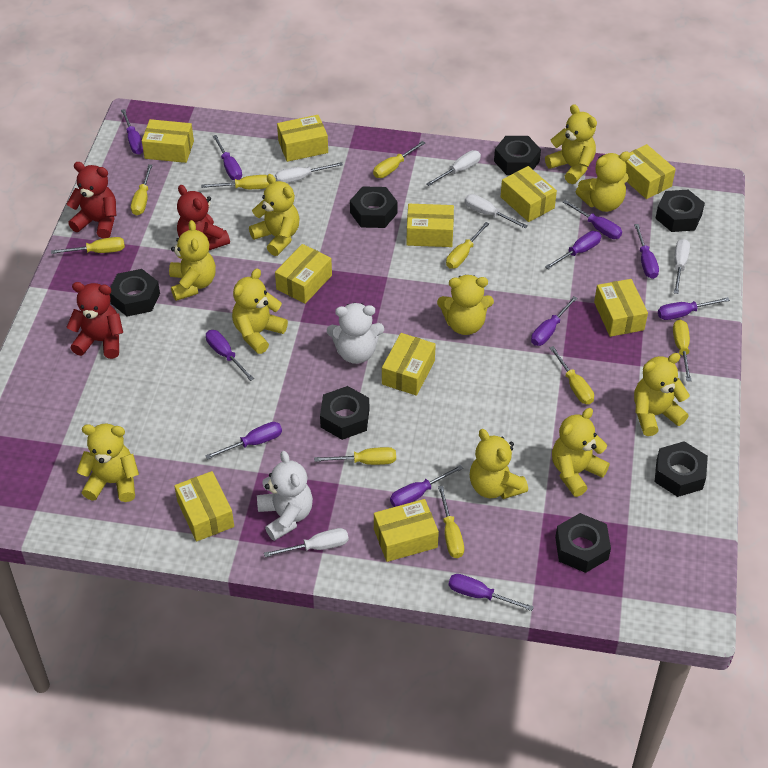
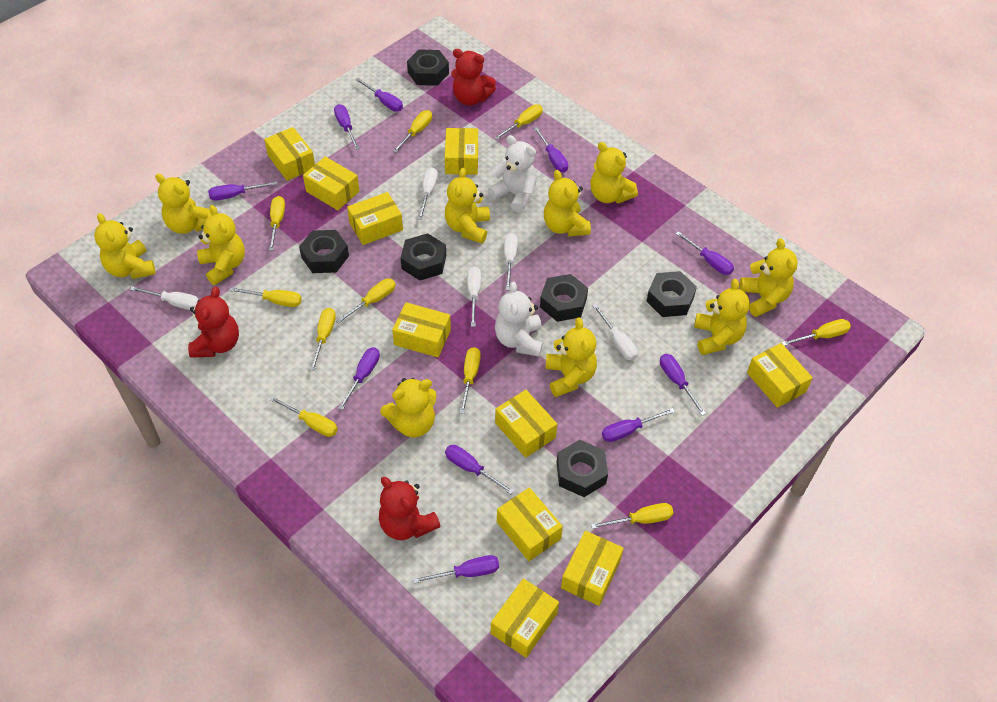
black nut: [110,269,160,317] [320,386,369,440] [350,186,397,228] [494,136,541,175] [555,513,611,573] [655,190,705,232] [655,441,708,497] = 7 -> [299,230,349,273] [401,233,446,280] [407,49,449,86] [540,274,588,322] [557,440,608,497] [646,271,697,317] = 6
purple screwdriver: [121,109,143,155] [205,422,282,459] [206,330,254,381] [213,135,242,180] [390,465,463,507] [449,574,534,611] [531,296,577,346] [545,231,601,269] [563,200,622,239] [634,224,659,279] [658,297,730,320] = 11 -> [208,181,278,201] [334,104,360,150] [338,347,380,410] [355,78,403,112] [413,555,499,583] [445,445,514,494] [534,127,568,172] [602,408,675,442] [660,354,706,416] [676,231,734,275] = 10
yellow screwdriver: [51,237,125,254] [131,164,153,215] [201,175,269,189] [314,447,396,465] [373,141,425,178] [438,486,464,558] [446,222,490,269] [549,346,594,404] [673,320,691,381] = 9 -> [229,287,302,307] [269,196,285,251] [269,396,338,437] [310,308,336,371] [336,278,396,324] [393,110,432,153] [460,347,481,414] [494,104,543,140] [591,503,673,529] [781,319,851,346] = 10

